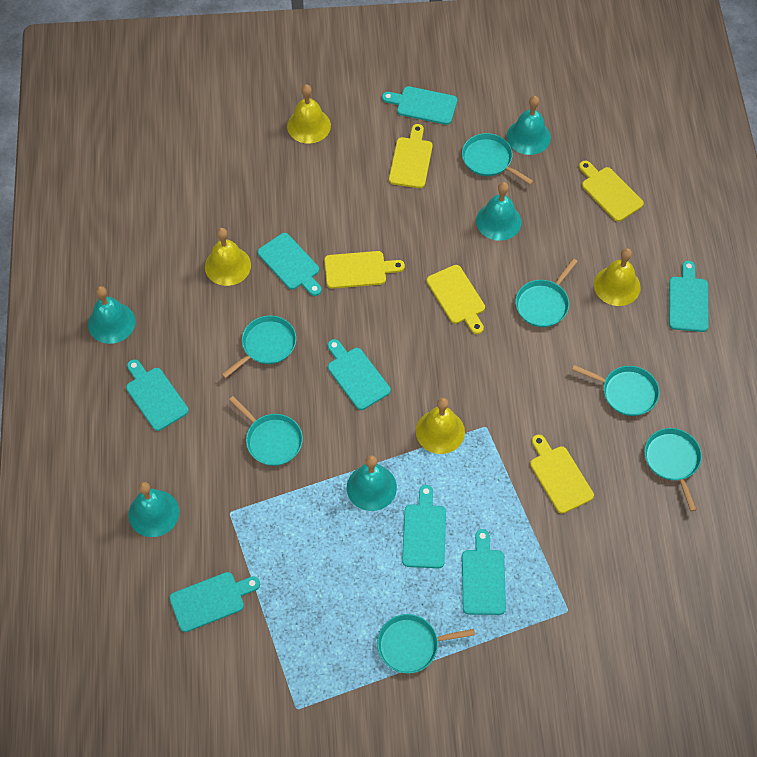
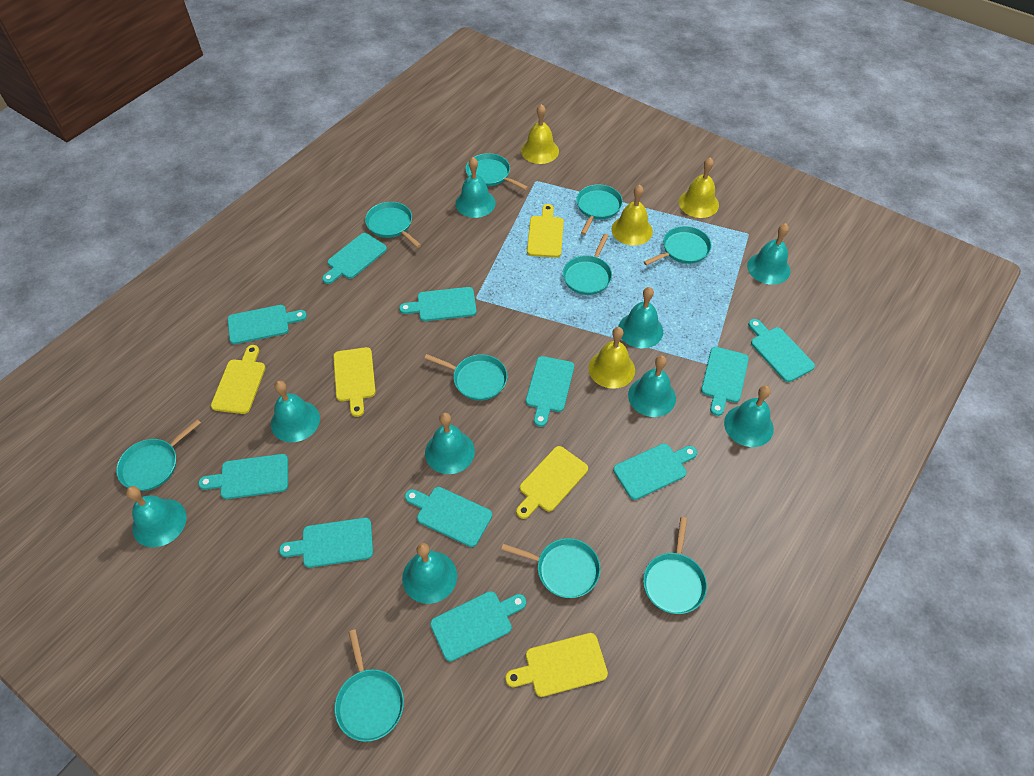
turquoise bell: [88,286,136,344] [128,482,179,537] [347,455,397,511] [476,182,521,241] [507,96,551,155] = 5 -> [126,486,187,547] [271,381,320,442] [402,543,457,604] [425,413,475,474] [455,157,496,218] [618,287,663,348] [628,355,676,417] [724,385,774,447] [747,223,790,285] = 9
turquoise cutting board: [126,359,189,431] [169,572,260,632] [257,233,322,296] [328,339,391,410] [382,86,457,125] [402,485,446,568] [462,529,506,615] [669,261,708,332] = 8 -> [198,454,288,499] [228,305,307,344] [279,518,373,568] [322,233,387,284] [399,287,477,321] [405,487,492,547] [430,591,526,661] [526,356,574,427] [613,443,697,500] [701,347,749,416] [748,319,815,382] = 11
turquoise pan: [222,315,296,378] [229,396,303,466] [377,614,475,674] [462,133,534,185] [515,258,578,327] [572,365,659,416] [644,428,702,511] = 7 -> [116,419,201,491] [334,629,404,742] [365,202,421,248] [424,354,508,401] [465,153,528,190] [501,538,600,598] [563,234,612,295] [576,184,623,235] [643,517,707,614] [644,226,712,265] = 10

